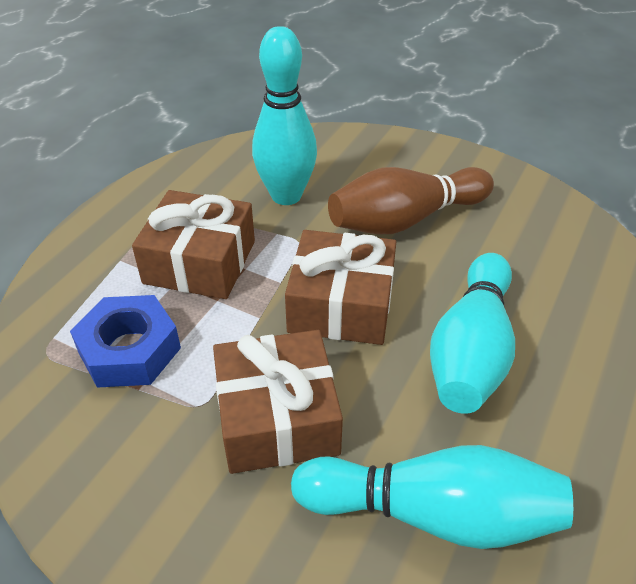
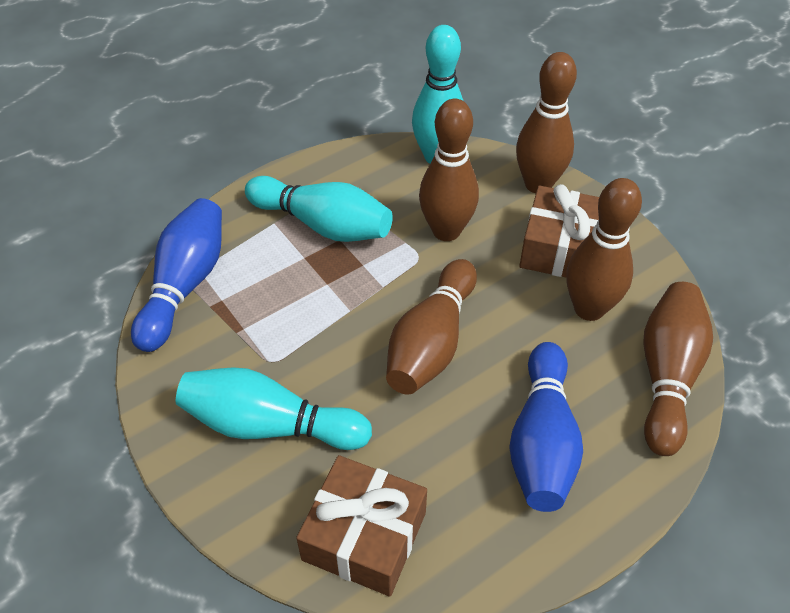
blue bowling pin: none = 0 -> [131,198,222,352] [509,342,583,512] = 2
blue nut: [70,295,181,388] = 1 -> none = 0
brown bowling pin: [328,167,494,234] = 1 -> [386,259,477,394] [419,99,479,241] [516,52,577,193] [566,178,642,321] [644,282,713,456] = 5
brown gift: [132,190,255,299] [213,330,343,474] [285,230,396,345] = 3 -> [296,455,427,597] [519,184,599,277] = 2

